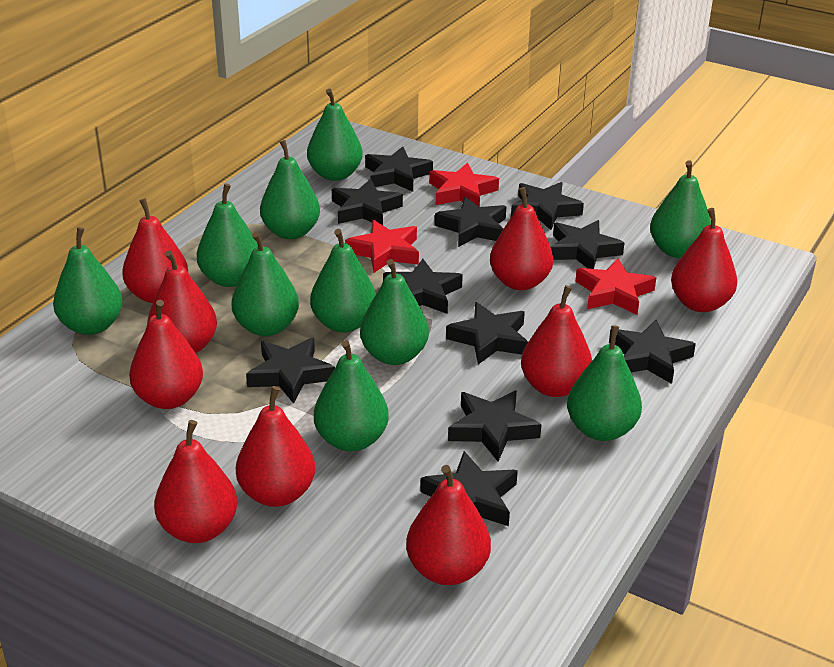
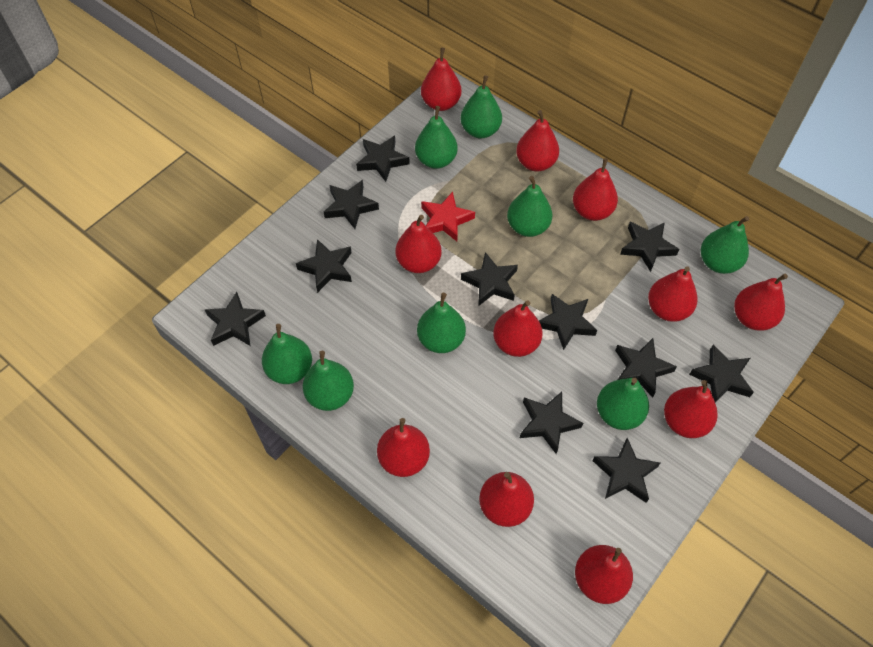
green pear: [53,227,122,335] [197,183,258,287] [231,232,299,336] [260,140,320,239] [307,89,363,181] [310,229,376,333] [314,340,389,451] [360,259,429,365] [567,325,642,441] [650,160,711,258] = 10 -> [262,324,312,384] [303,351,354,411] [415,106,457,169] [417,293,466,353] [461,75,502,139] [507,176,552,237] [597,378,649,430] [701,216,749,274] = 8
red pear: [122,198,188,303] [129,300,203,409] [147,251,217,353] [154,420,238,543] [236,386,315,507] [406,465,491,585] [490,187,553,290] [521,285,592,397] [671,208,737,312] = 9 -> [377,418,430,477] [395,215,442,273] [421,48,462,111] [479,472,534,527] [493,300,543,357] [516,110,559,172] [573,158,618,221] [575,545,633,604] [648,266,698,322] [664,380,718,438] [734,274,788,331] = 11
red star: [345,220,419,273] [429,162,499,207] [575,259,656,315] = 3 -> [421,192,475,242] = 1

